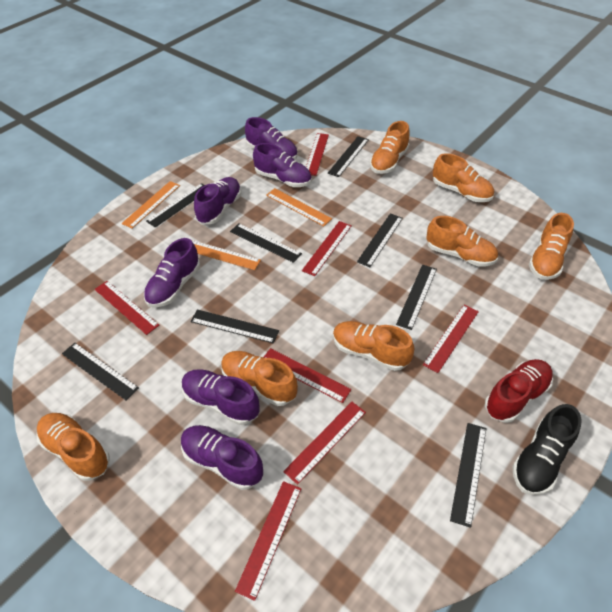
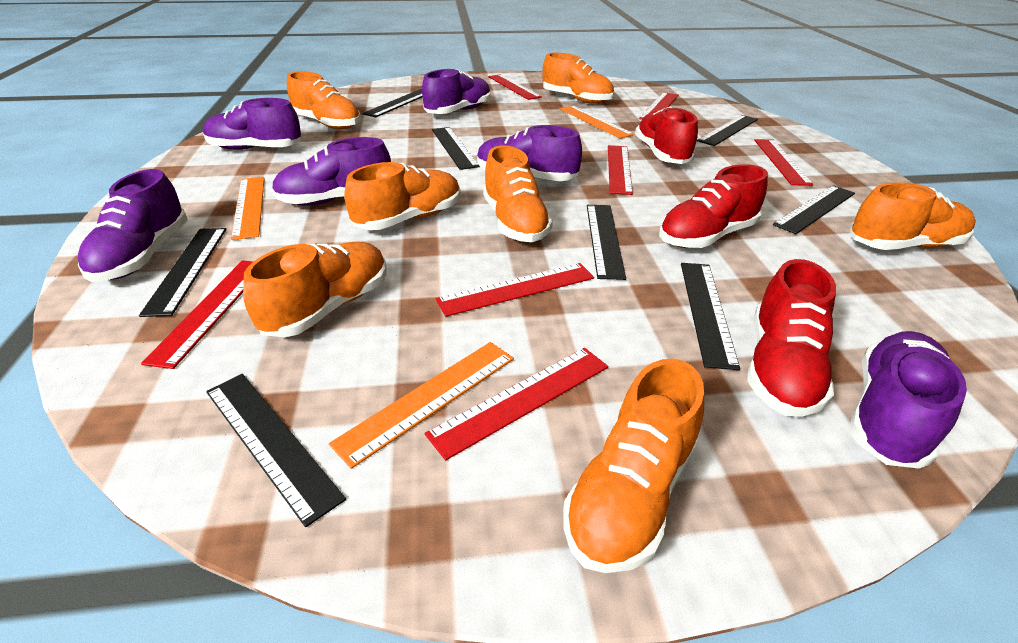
black shoe: [512,404,581,495] = 1 -> none = 0
red shoe: [485,359,553,423] = 1 -> [635,106,698,164] [659,164,768,248] [747,259,836,417] = 3

